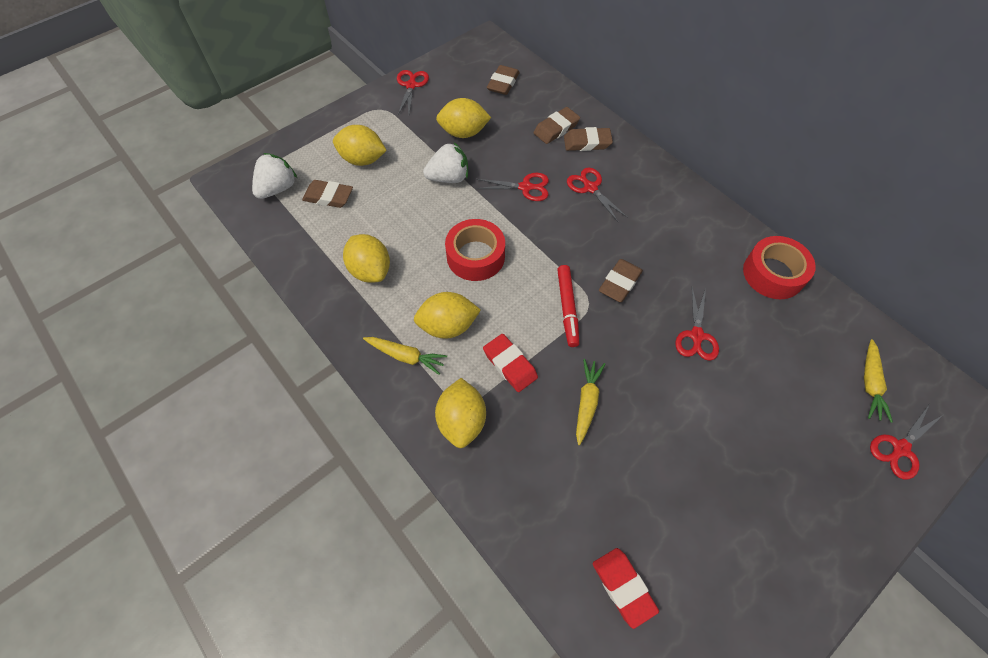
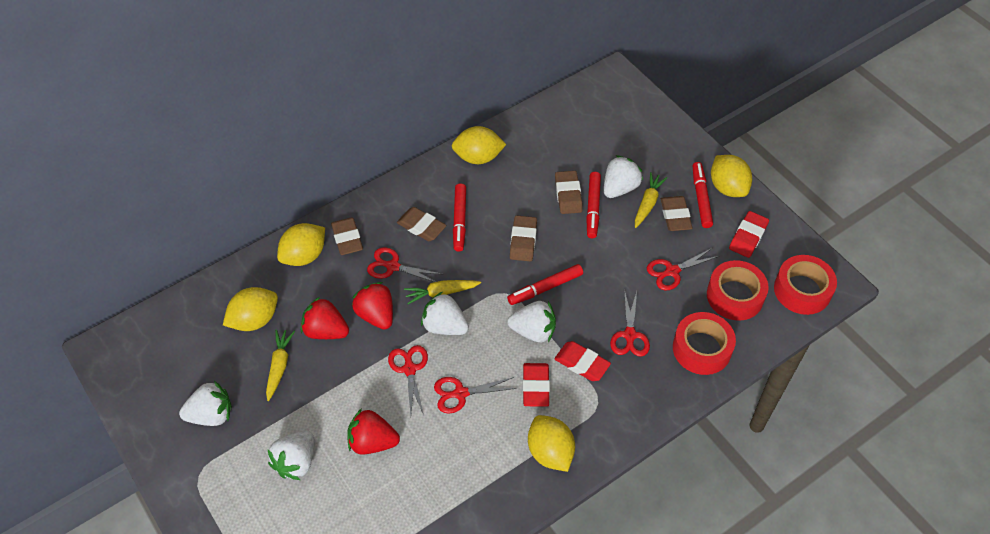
red eraser: [483,334,538,392] [593,548,659,629] = 2 -> [523,363,550,407] [554,341,611,381] [729,211,769,258] = 3
red marker: [557,265,580,347] = 1 -> [453,183,466,252] [507,264,583,305] [586,172,601,238] [693,162,713,228] = 4
red strawberry: none = 0 -> [301,297,349,339] [347,408,400,454] [352,282,393,330] = 3
red tape: [445,219,505,281] [743,236,816,299] = 2 -> [673,312,736,375] [707,260,769,321] [774,255,837,315] = 3
white strawberry: [252,153,297,199] [423,142,468,183] = 2 -> [179,381,232,426] [267,431,314,480] [421,292,469,335] [507,301,556,343] [604,155,643,198] = 5

